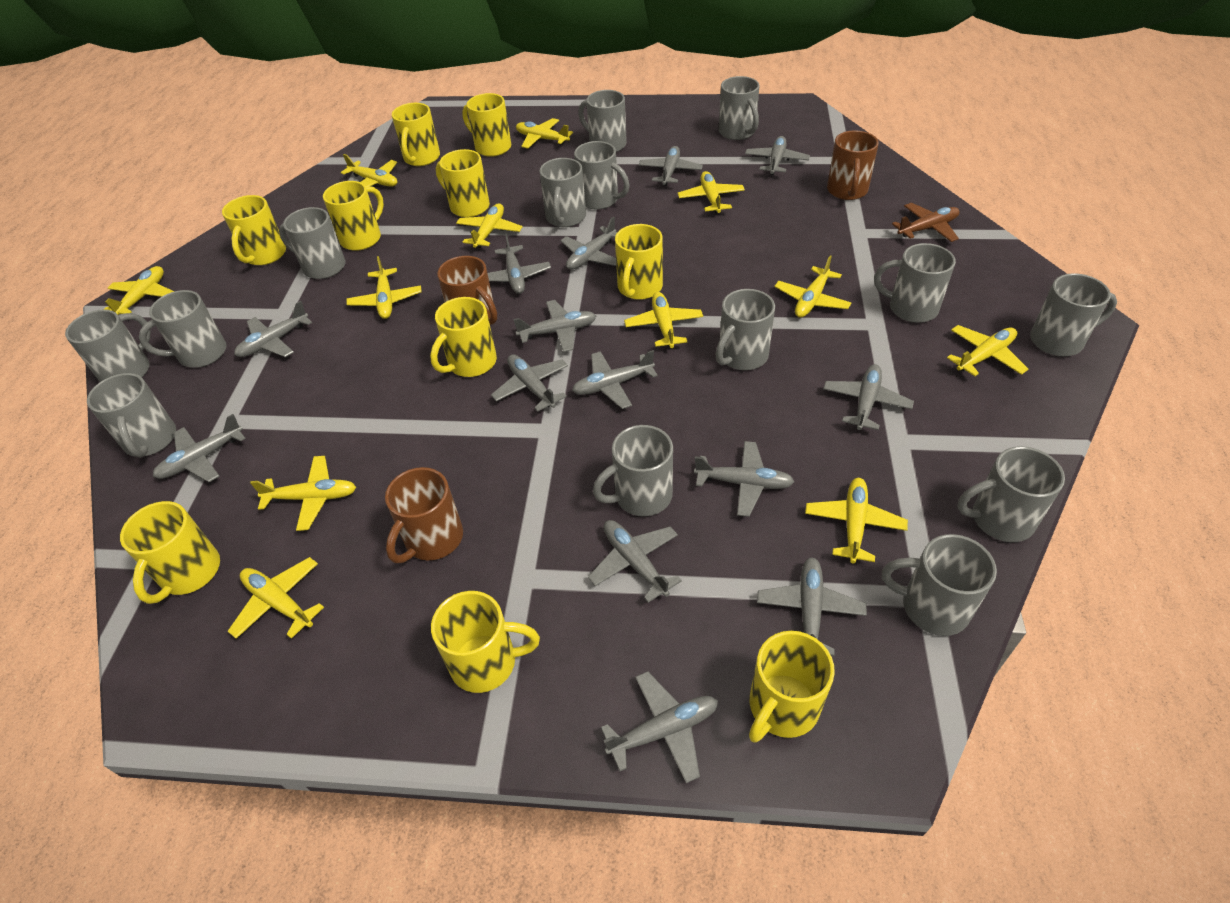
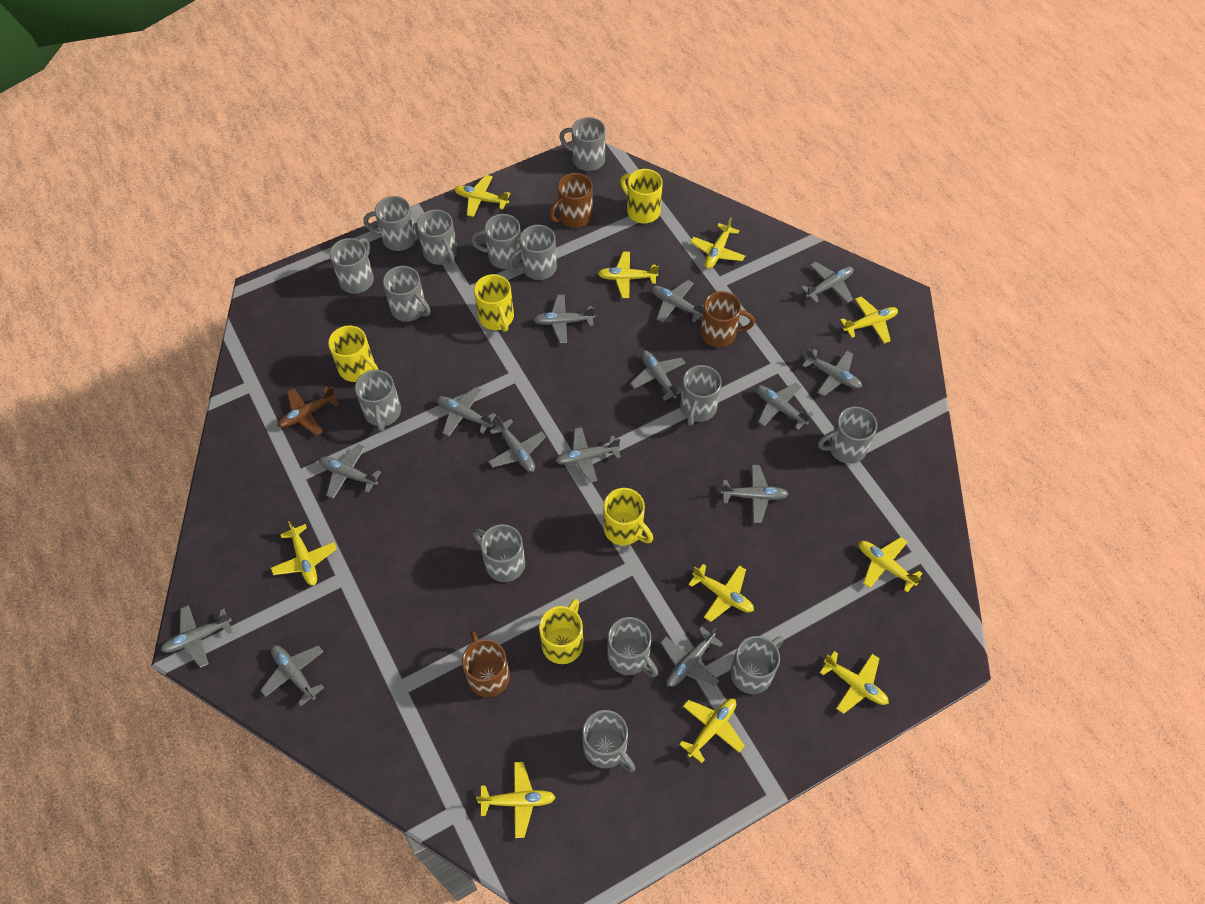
yellow mug: [120,501,220,604] [222,195,286,265] [323,181,384,251] [392,103,440,166] [430,297,497,377] [431,591,540,693] [436,149,490,217] [462,93,511,157] [615,224,663,300] [749,631,835,743] = 10 -> [328,325,379,382] [474,274,514,332] [539,599,583,664] [603,488,653,545] [620,169,663,223] = 5
yellow plane: [105,266,174,315] [228,557,324,639] [250,456,356,531] [341,154,397,187] [346,256,422,319] [456,203,523,248] [516,118,573,149] [624,292,703,348] [678,171,745,214] [774,256,851,318] [805,478,908,563] [947,325,1028,376] = 12 -> [271,521,337,586] [454,175,510,217] [476,762,556,838] [598,252,659,298] [679,699,745,763] [688,564,754,622] [690,217,745,269] [820,651,889,714] [840,297,898,344] [859,537,923,593] = 10

